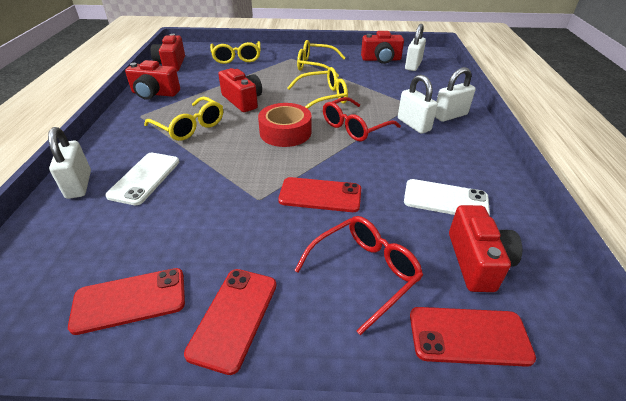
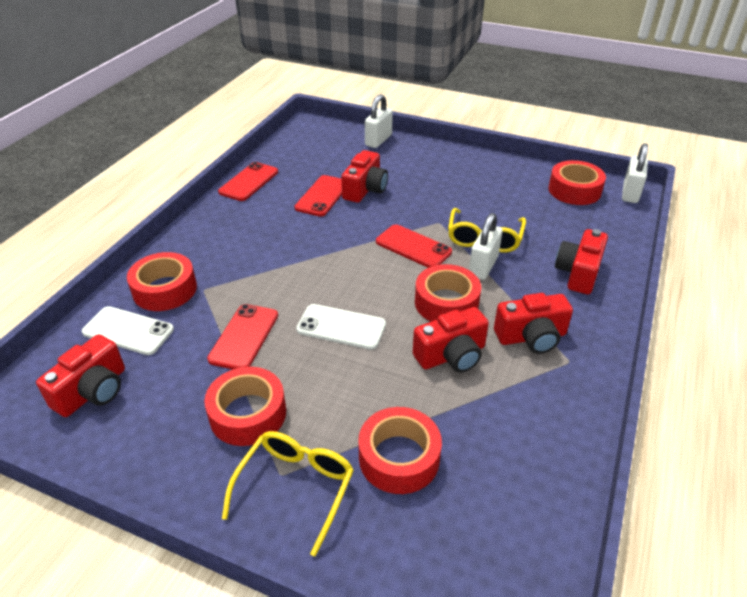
red glasses: [294,216,423,335] [323,97,401,141] = 2 -> none = 0
red tape: [258,103,311,147] = 1 -> [127,252,197,311] [204,367,286,446] [358,407,442,494] [415,264,481,322] [548,160,606,205] = 5
white padlock: [48,127,91,199] [398,74,438,134] [405,24,426,71] [435,67,476,122] = 4 -> [365,94,393,148] [469,213,503,280] [622,143,648,203] = 3
yellow glasses: [144,97,223,141] [210,41,261,64] [287,67,348,109] [297,40,346,77] = 4 -> [222,431,354,557] [448,208,526,253] = 2

